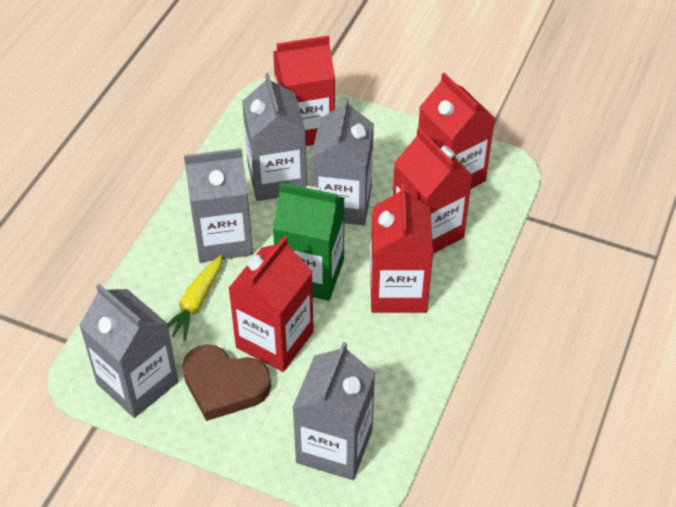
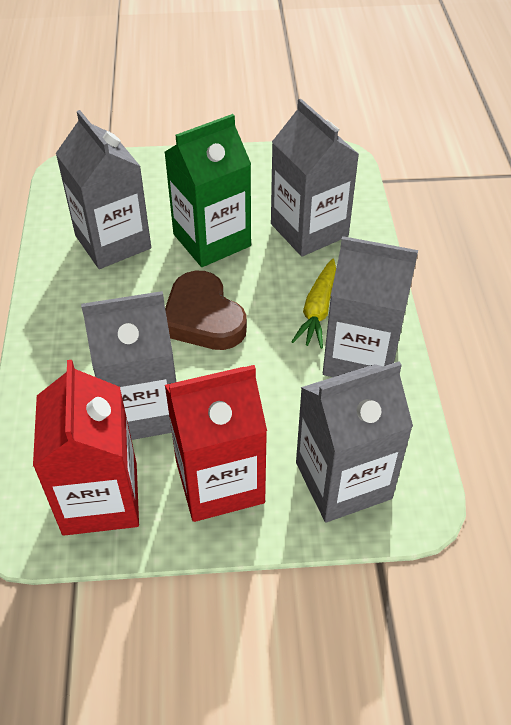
red carton: [228,236,314,372] [273,35,335,146] [370,184,433,313] [393,128,473,254] [418,73,495,189] = 5 -> [33,360,139,536] [165,365,267,522] = 2

